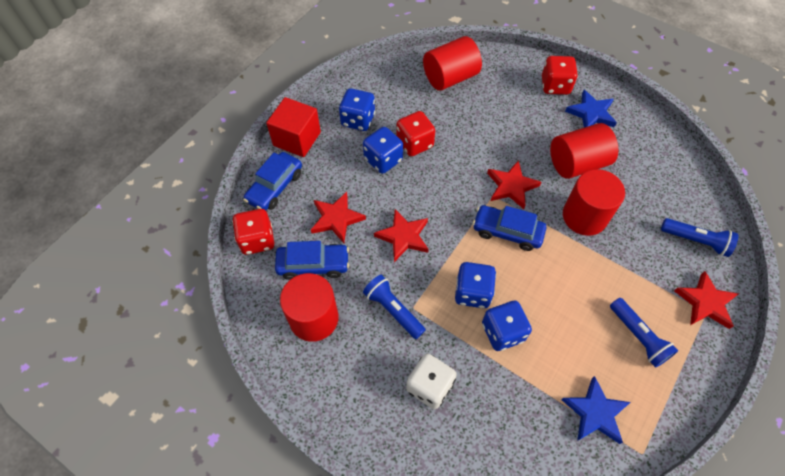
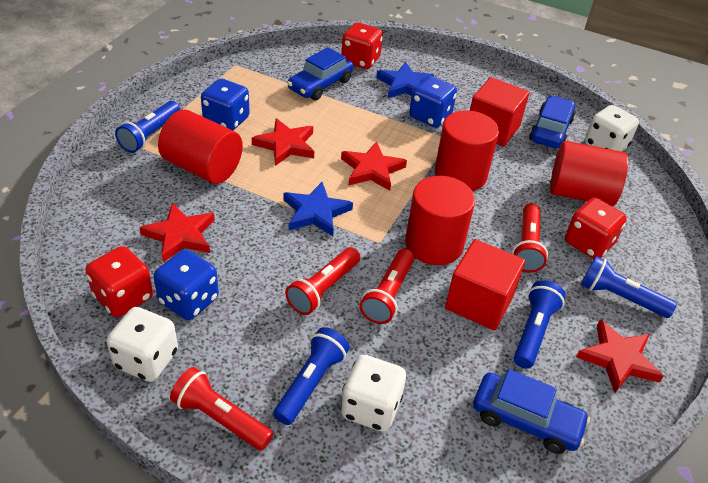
blue dice: [339,88,375,131] [363,127,403,174] [455,262,496,308] [482,300,532,351] = 4 -> [153,249,219,320] [201,78,250,130] [409,76,457,127] = 3
blue flashlight: [363,275,426,339] [610,298,678,368] [661,218,739,257] = 3 -> [115,101,180,153] [273,327,350,425] [514,280,566,369] [581,256,677,318] = 4
red cube: [266,97,321,157] = 1 -> [445,239,525,331] [470,77,530,147] = 2
red flashlight: none = 0 -> [170,367,273,451] [285,247,360,315] [360,249,414,324] [512,203,548,273] = 4
white dice: [406,354,457,409] = 1 -> [106,307,178,382] [341,355,406,432] [585,105,639,152] = 3

